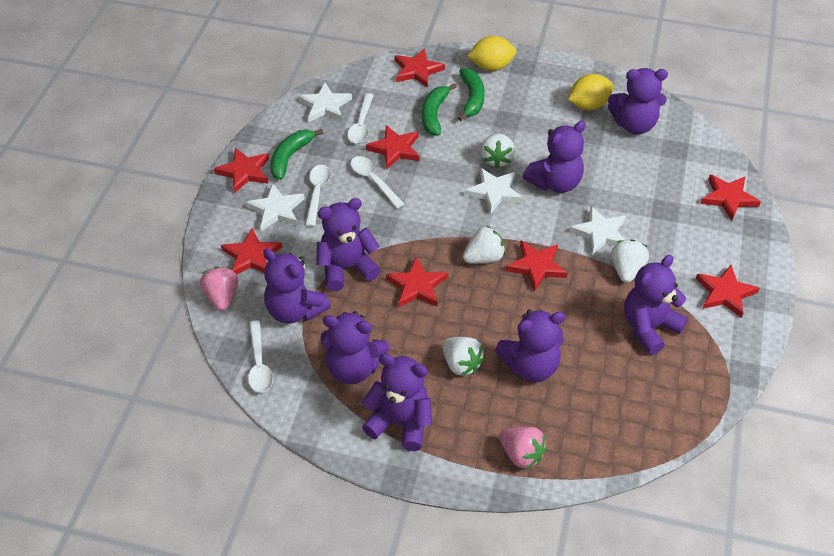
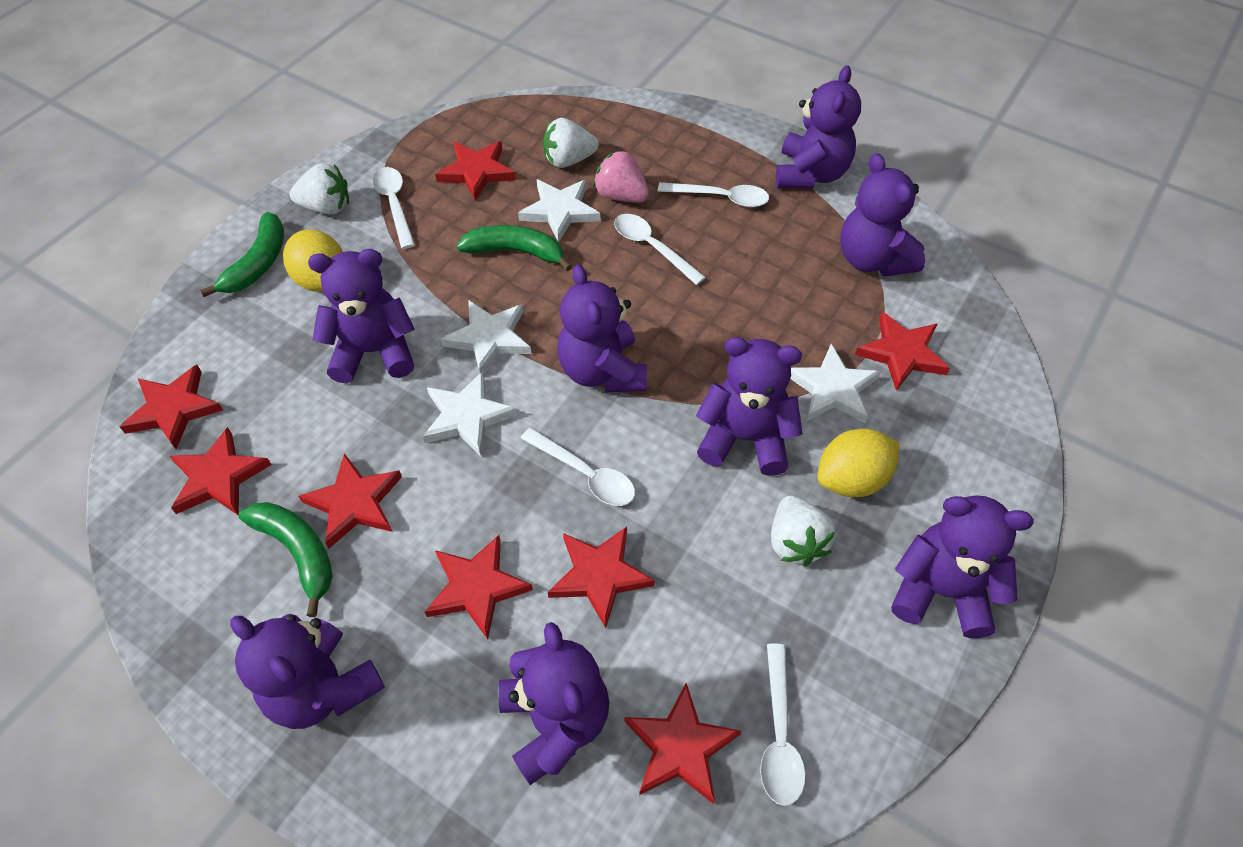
pink strawberry: [200,267,239,311] [499,427,547,469] = 2 -> [593,150,649,203] = 1
white spoon: [248,320,273,393] [305,165,331,227] [347,93,374,143] [351,156,404,208] = 4 -> [372,167,415,249] [521,428,635,506] [614,214,706,285] [658,182,769,207] [760,643,805,806] = 5
white strawberry: [442,337,485,376] [463,226,505,264] [481,133,515,168] [611,239,649,283] = 4 -> [290,163,349,214] [543,118,599,168] [771,496,835,566] = 3

